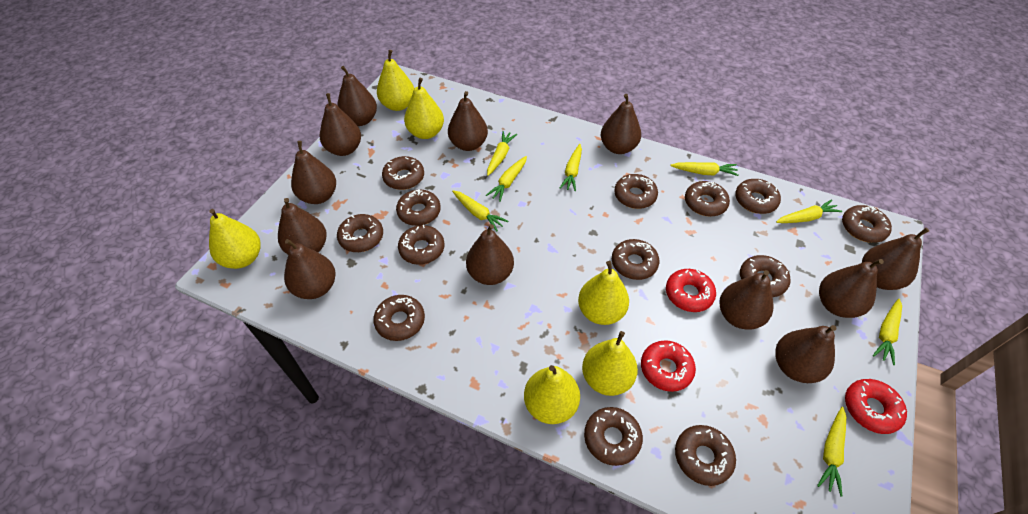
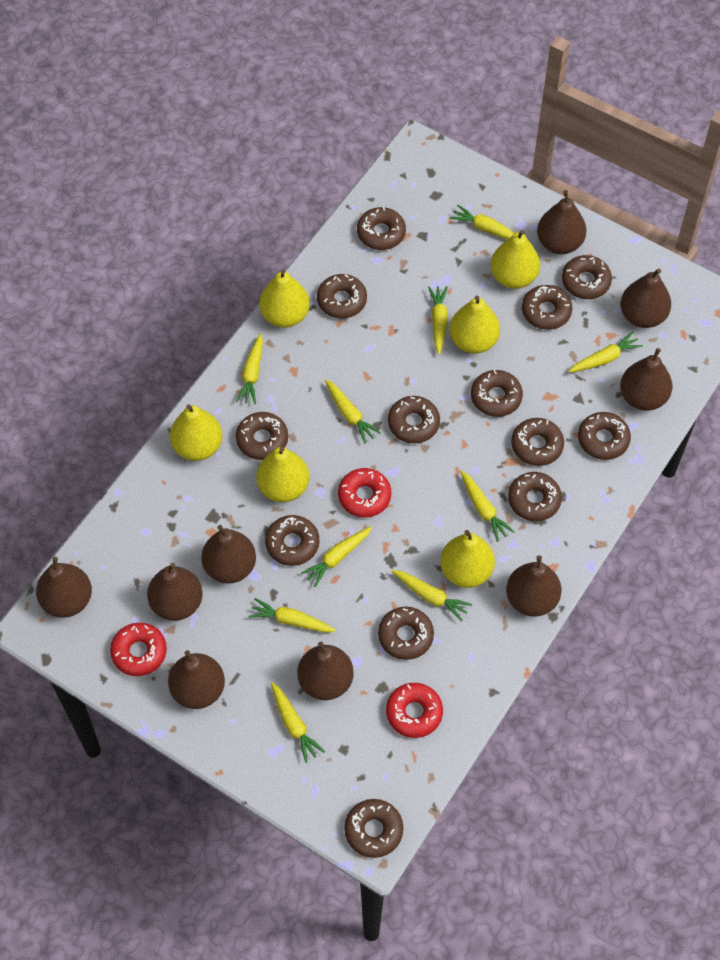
brown pear: [278,198,327,254] [284,239,336,299] [291,141,336,204] [320,93,361,156] [337,66,377,126] [448,91,488,151] [466,224,514,285] [601,94,641,154] [719,270,773,330] [775,325,837,383] [819,259,884,318] [862,228,929,290] = 12 -> [36,557,92,618] [147,563,202,621] [168,650,225,709] [202,525,256,584] [297,641,354,700] [506,555,561,617] [537,190,587,254] [620,348,672,411] [621,268,671,328] = 9
yellow carrot: [452,190,508,232] [486,156,527,202] [487,131,517,176] [560,144,582,191] [670,162,739,176] [776,199,842,223] [817,407,846,496] [873,299,902,365] = 8 -> [236,333,263,404] [249,598,336,633] [271,682,325,763] [301,526,372,587] [325,380,381,444] [392,570,472,622] [428,286,448,355] [450,205,515,240] [460,471,515,542] [568,332,643,373] = 10

